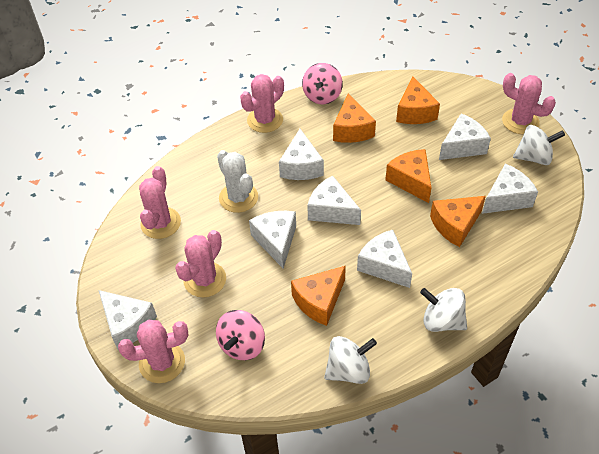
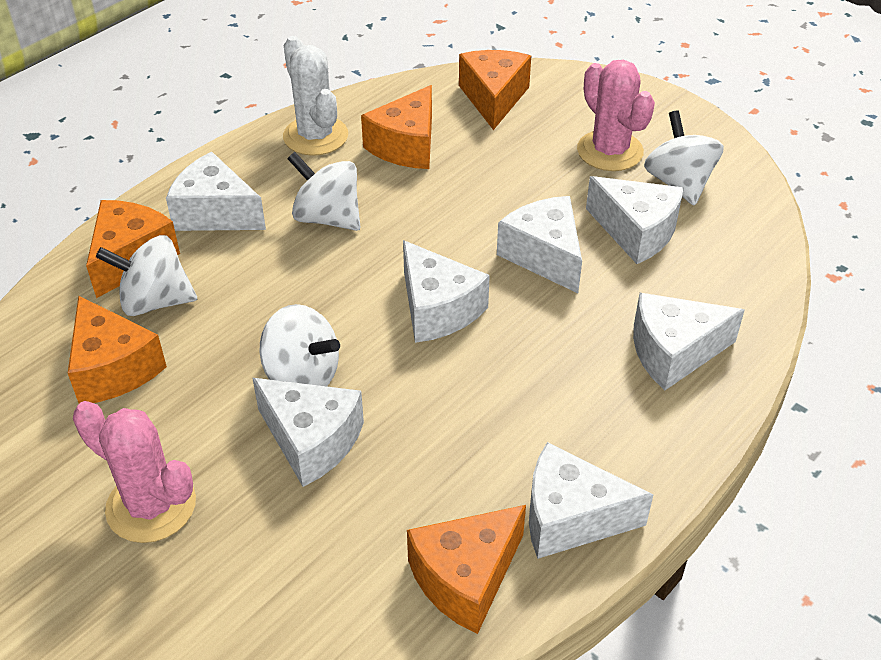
pink cactus: [118,319,188,383] [139,166,181,239] [175,230,226,297] [240,74,284,133] [502,73,556,134] = 5 -> [73,401,196,543] [577,60,655,171] = 2
pink spinning top: [216,310,265,360] [302,63,343,104] = 2 -> none = 0
white spinning top: [324,336,377,384] [420,288,467,332] [513,125,565,165] = 3 -> [96,235,197,316] [260,304,340,386] [287,152,360,231] [644,110,724,206] = 4

